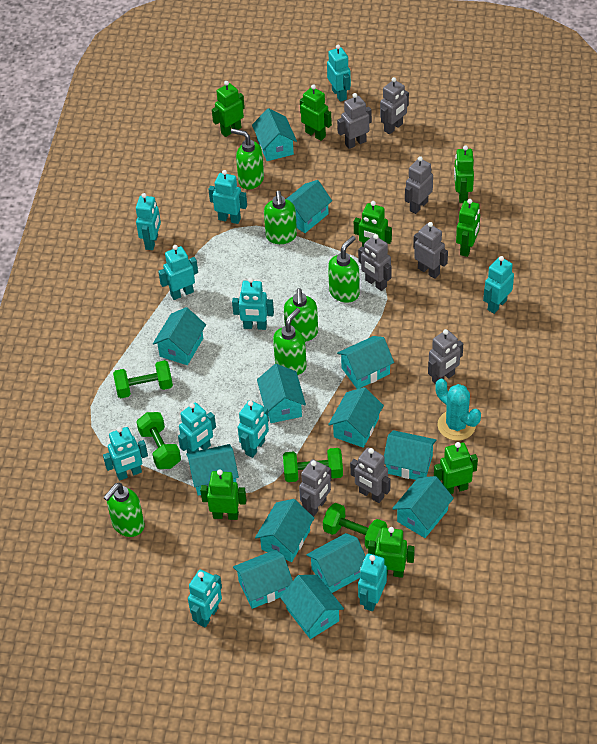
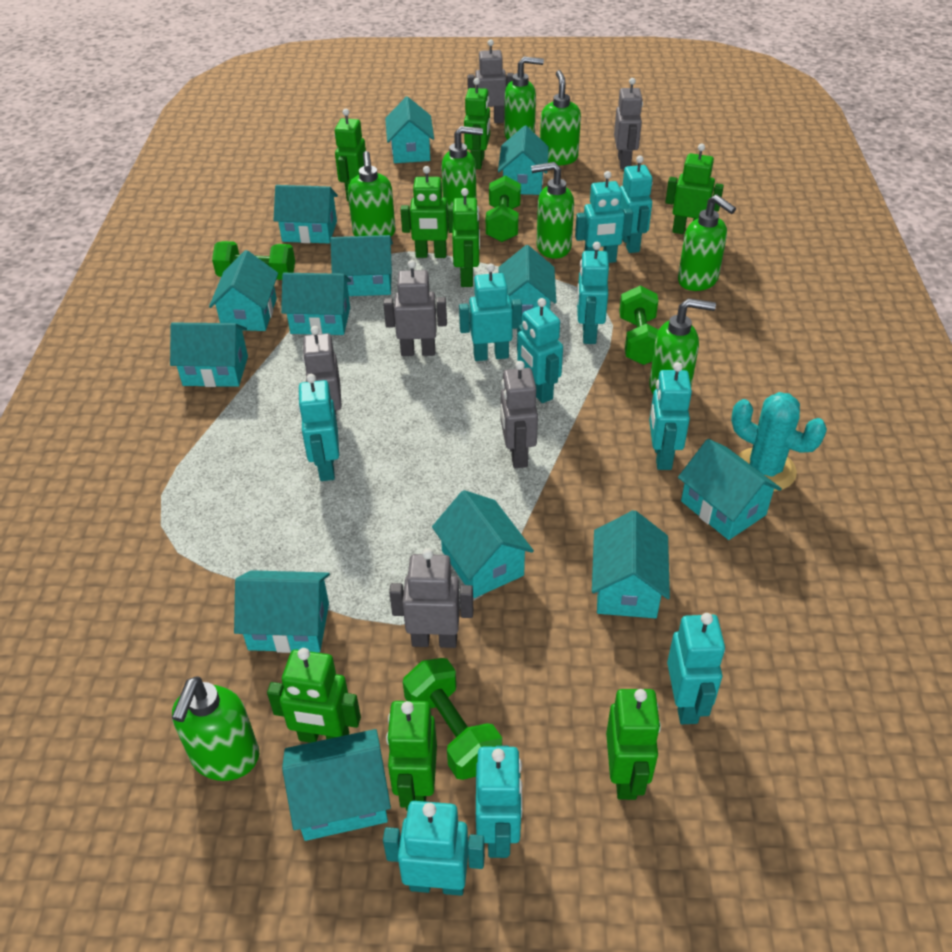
green soap dispenser: [103,483,145,537] [231,128,264,189] [264,191,297,244] [273,308,307,375] [284,288,318,342] [328,236,360,303] = 6 -> [172,676,259,781] [348,151,395,237] [442,126,483,208] [504,57,544,140] [531,162,574,259] [540,70,581,165] [649,298,716,394] [678,195,736,291] = 8
grey robot: [299,459,331,517] [337,93,372,149] [350,448,390,503] [358,234,391,291] [380,77,409,134] [405,156,433,214] [413,222,448,279] [428,329,463,384] = 8 -> [302,326,342,421] [383,260,447,356] [389,548,473,648] [467,39,514,123] [501,361,538,468] [614,78,643,169] = 6
turquoise robot: [103,427,148,481] [136,193,161,250] [158,245,198,300] [178,402,216,453] [188,570,222,627] [208,170,247,224] [232,277,274,330] [238,400,269,458] [327,44,351,102] [358,553,387,611] [483,256,514,314] = 11 -> [298,374,339,481] [383,801,485,896] [459,264,522,361] [476,746,522,858] [517,298,563,403] [575,171,633,263] [577,242,609,344] [620,156,653,253] [649,362,692,470] [667,613,725,724] = 10

